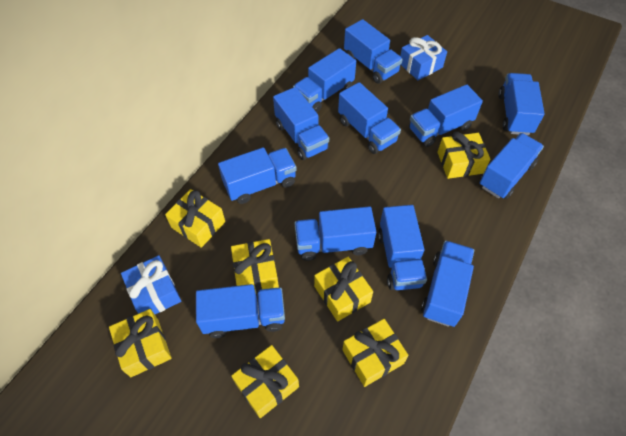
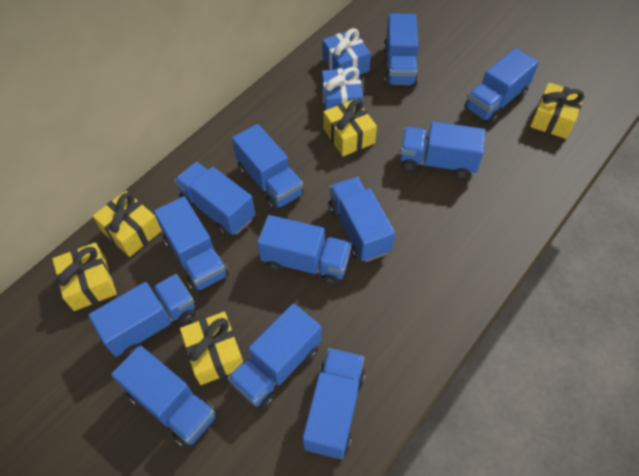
yellow gift: [109,309,172,377] [165,189,225,248] [231,239,279,294] [231,345,299,418] [314,257,373,321] [342,319,408,387] [438,131,490,179] = 7 -> [52,243,117,311] [93,191,162,257] [180,312,243,385] [323,99,377,156] [530,83,585,139] = 5

